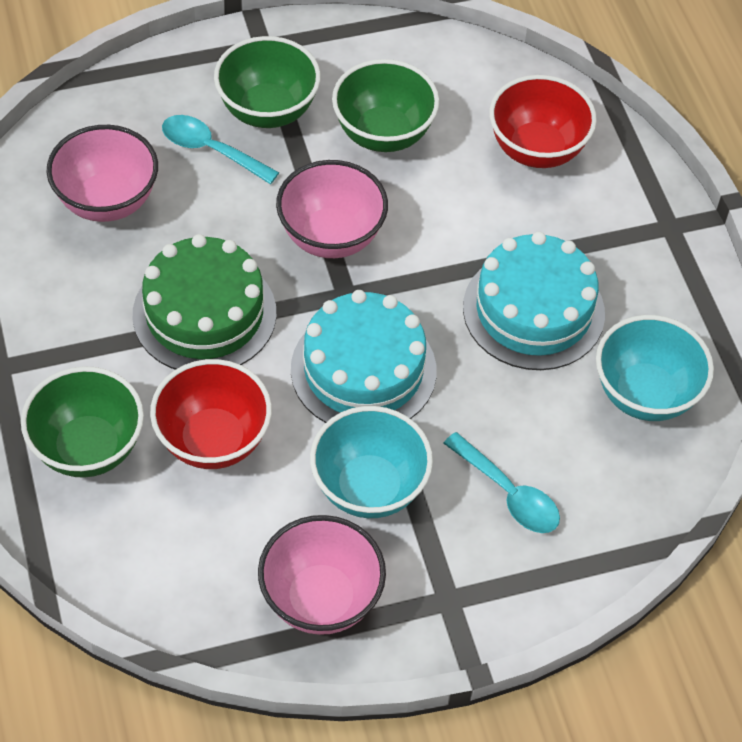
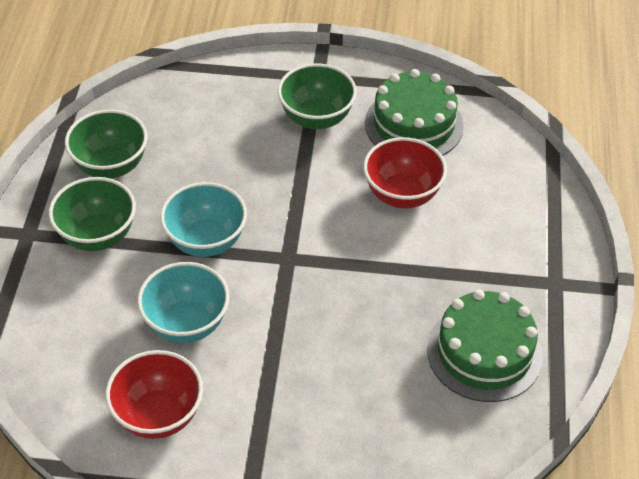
green cake: [133,234,276,370] = 1 -> [365,69,464,156] [427,289,543,402] = 2
pink bowl: [46,125,158,222] [258,515,386,635] [276,160,388,258] = 3 -> none = 0
turquoise cake: [291,290,437,423] [463,232,605,370] = 2 -> none = 0
turquoise spoon: [162,115,279,184] [443,432,560,533] = 2 -> none = 0

